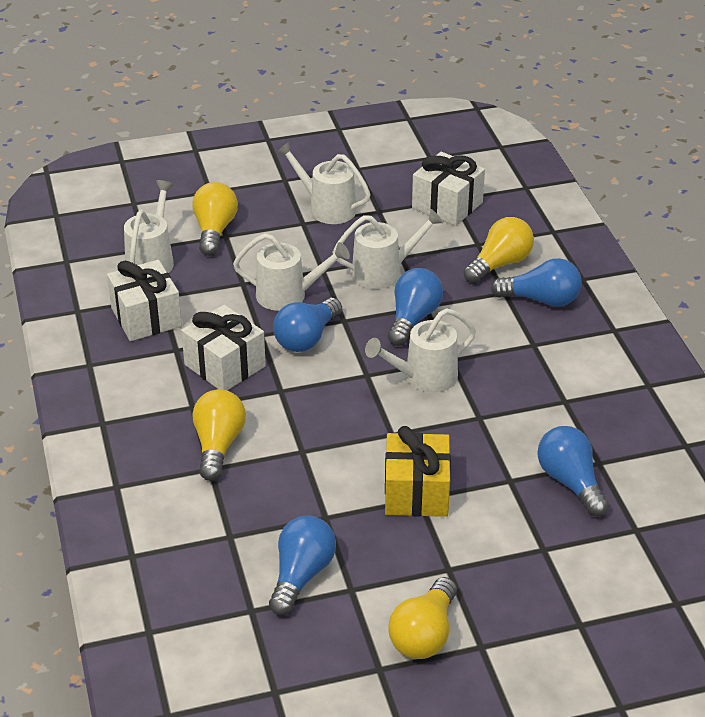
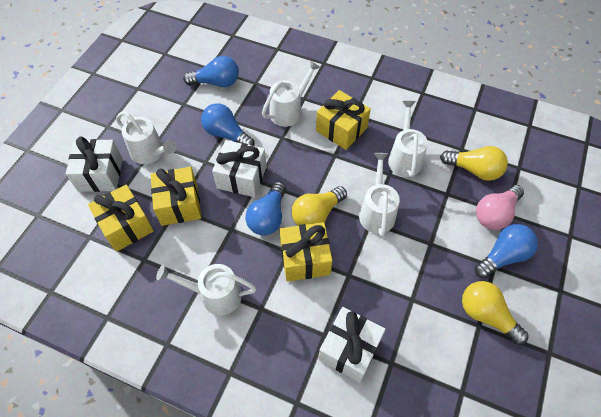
blue light bulb: [269,515,336,616] [273,298,342,352] [388,268,443,346] [491,258,582,307] [537,426,609,516] = 5 -> [183,56,239,87] [201,103,254,146] [245,181,286,236] [475,224,538,278] = 4
pink light bulb: none = 0 -> [476,185,524,230] = 1
yellow gift: [385,426,451,517] = 1 -> [88,185,154,252] [151,167,201,226] [279,222,333,282] [316,90,371,150] = 4
yellow light bulb: [192,182,238,256] [193,389,246,481] [388,577,457,659] [463,217,534,283] = 4 -> [292,186,347,226] [440,146,508,181] [462,281,529,345] = 3

